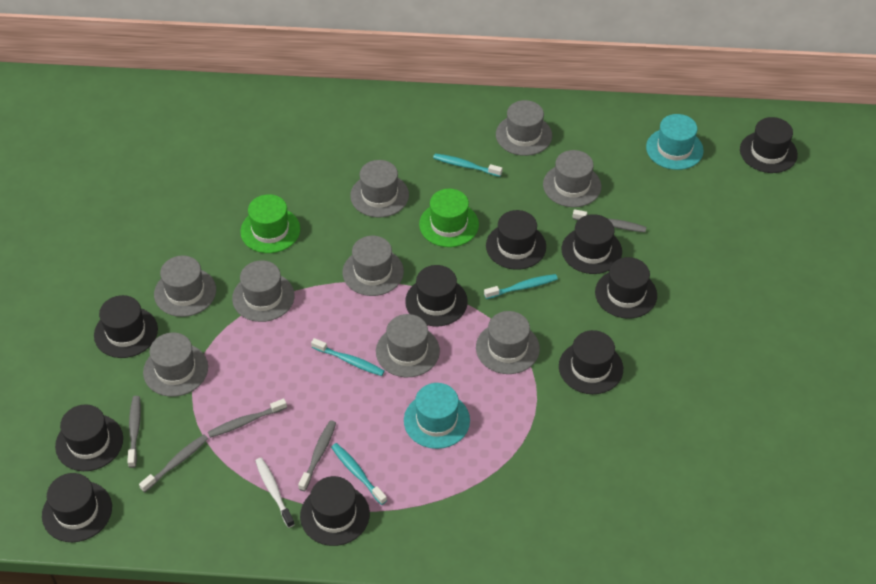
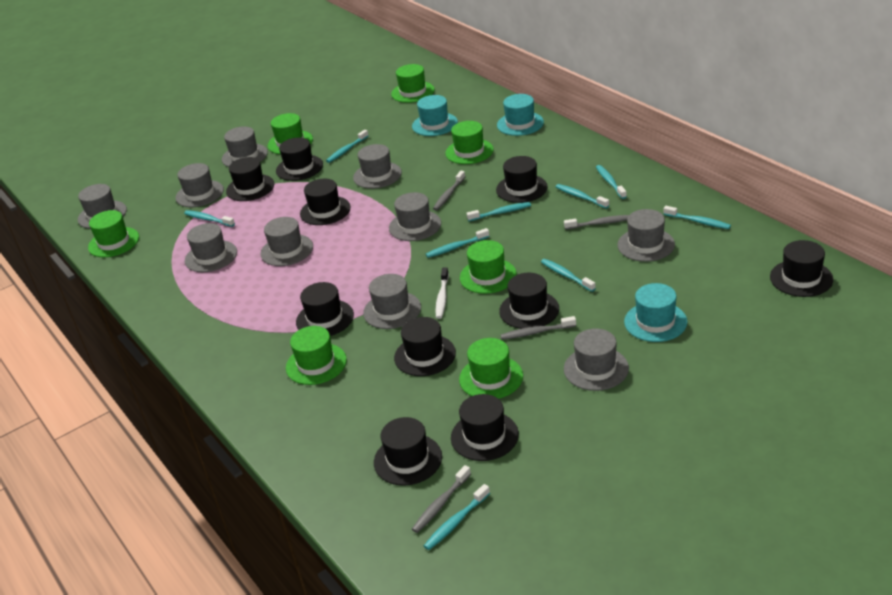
green hat: [240,194,300,253] [419,189,479,247] = 2 -> [88,210,139,257] [268,113,313,154] [286,326,347,385] [391,64,435,103] [445,121,494,164] [459,338,523,399] [460,240,517,294] = 7
grey hat: [143,333,208,397] [154,256,216,317] [232,260,295,322] [343,236,404,296] [350,160,409,217] [376,314,440,377] [476,311,540,374] [496,100,552,156] [543,150,601,207] = 9 -> [78,184,127,229] [176,163,224,207] [185,223,237,272] [222,126,268,167] [260,217,313,266] [353,144,402,189] [363,274,421,329] [389,192,441,241] [564,328,629,391] [617,209,675,262] = 10
grey toothbrush: [127,396,141,468] [139,434,208,492] [208,398,287,438] [298,420,336,491] [573,209,646,232] = 5 -> [412,465,471,533] [433,171,465,211] [500,316,576,340] [564,215,629,230] = 4
turquoise hat: [404,383,470,449] [646,114,704,170] = 2 -> [412,95,458,136] [497,94,544,136] [624,283,687,342] = 3
turquoise toothbrush: [311,338,384,376] [331,443,387,505] [433,154,503,177] [484,274,558,299] = 4 -> [184,210,235,227] [326,130,369,163] [424,484,490,550] [426,228,490,258] [466,202,531,221] [541,259,596,292] [556,184,609,209] [596,165,627,199] [664,206,731,229] = 9

